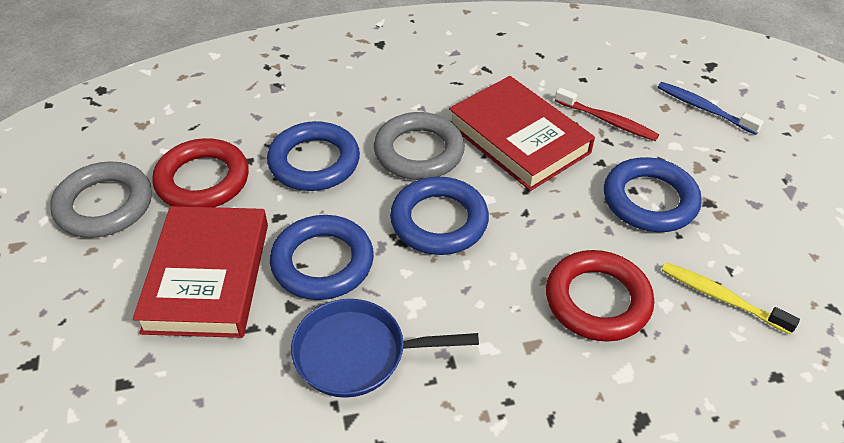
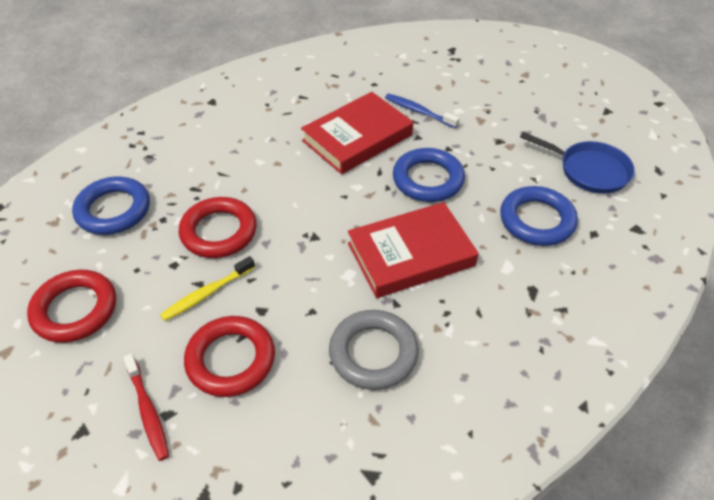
blue ring: [267,121,360,191] [270,215,374,300] [390,177,489,255] [604,157,702,232] = 4 -> [72,177,150,235] [393,148,465,202] [500,186,578,246] = 3
grey ring: [50,161,152,238] [374,112,465,180] = 2 -> [329,310,419,390] = 1
red ring: [152,138,249,207] [546,250,654,342] = 2 -> [27,270,116,343] [179,197,257,258] [184,316,275,397] = 3

